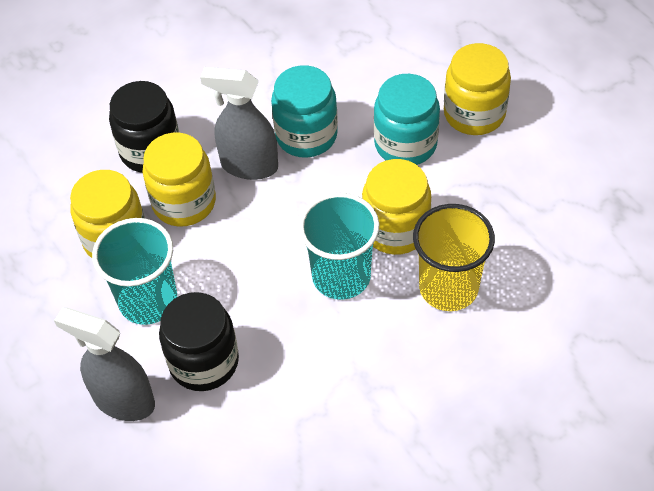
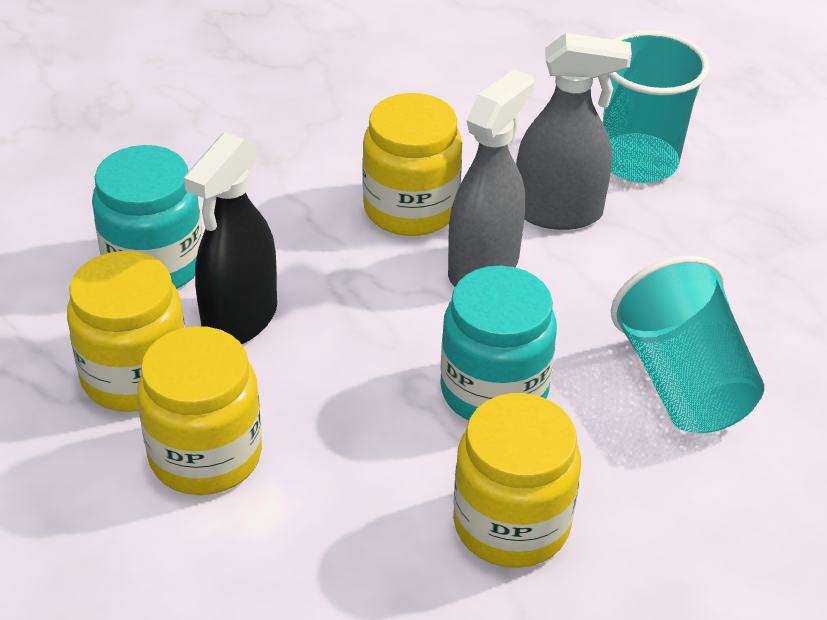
black jar: [109,81,179,173] [159,292,239,391] = 2 -> none = 0
black spray bottle: none = 0 -> [183,132,277,344] = 1
yellow cup: [413,204,495,311] = 1 -> none = 0

